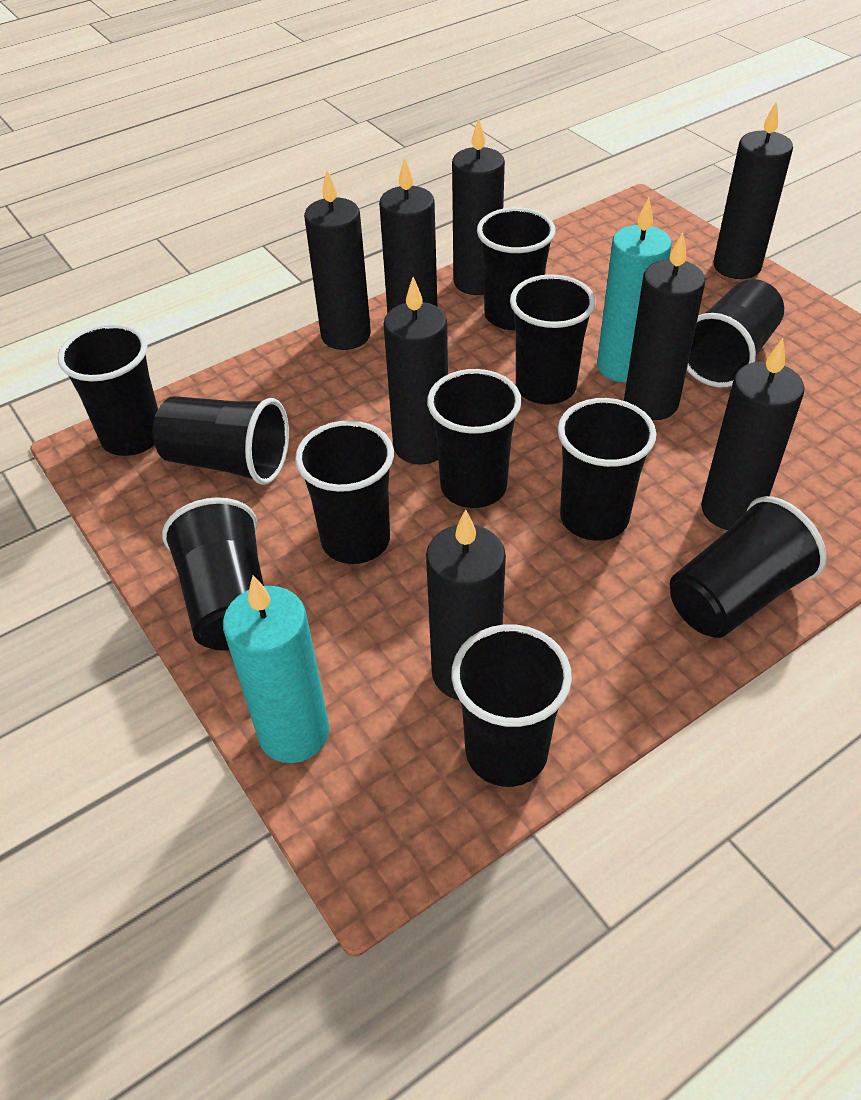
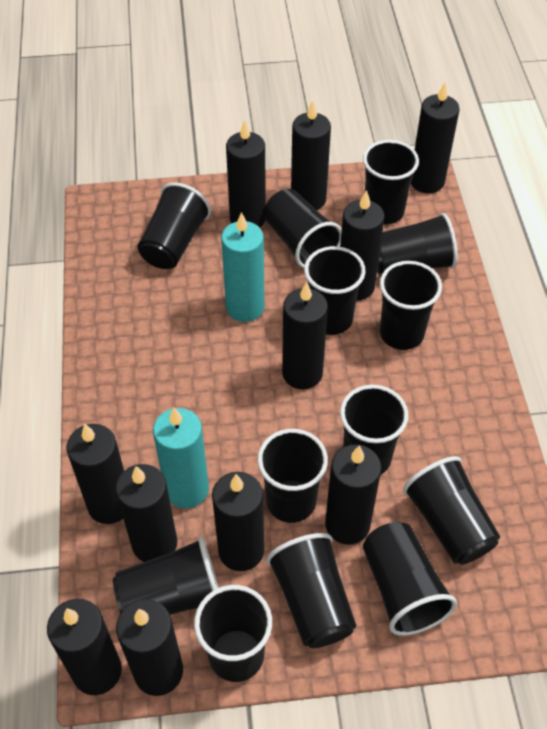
black candle: [304,170,371,350] [379,158,437,313] [384,277,448,465] [426,509,506,700] [452,118,505,295] [624,232,705,420] [701,338,805,530] [714,101,793,279] = 8 -> [47,599,122,695] [67,424,124,524] [115,464,177,562] [116,599,183,696] [212,472,264,571] [226,120,266,228] [282,282,328,389] [291,100,331,210] [325,445,381,545] [340,190,385,301] [411,82,460,193] = 11
black cup: [58,323,158,456] [152,396,289,485] [162,497,264,651] [295,420,394,564] [427,369,522,508] [451,624,572,787] [477,207,555,330] [510,274,596,405] [558,398,656,541] [670,496,827,638] [687,279,784,387] = 11 -> [113,537,219,615] [137,183,211,269] [194,585,272,682] [257,429,328,523] [264,189,342,268] [266,533,356,648] [304,246,366,335] [340,385,408,475] [363,140,419,225] [363,522,457,636] [377,213,458,275] [380,261,442,350] [403,456,500,565] = 13

